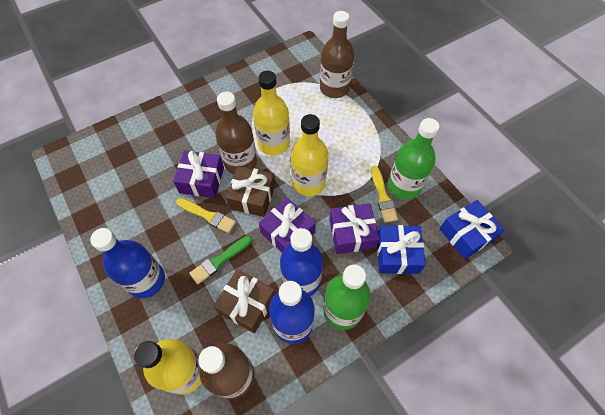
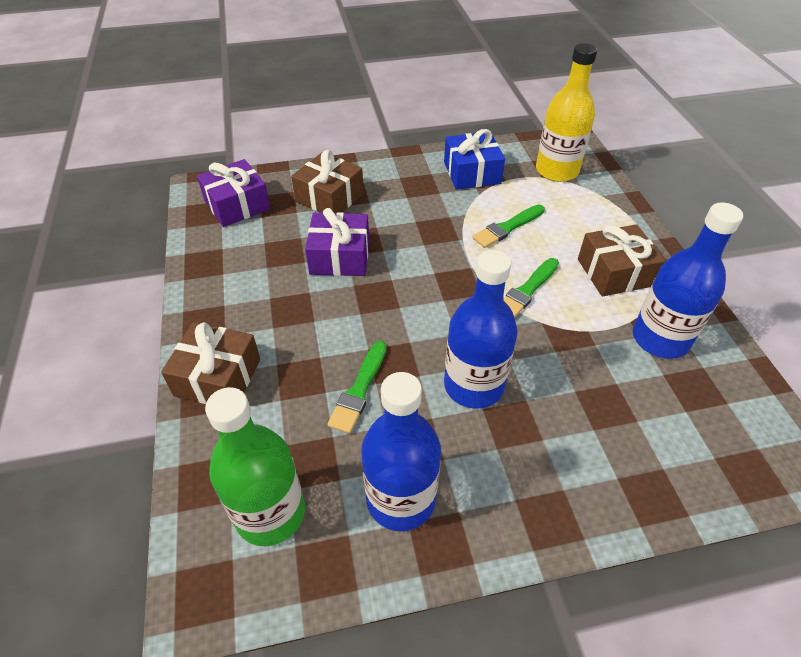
blue gift: [377,225,426,274] [439,200,505,259] = 2 -> [444,129,505,190] = 1
brown bottle: [199,343,255,399] [215,92,257,175] [320,11,354,98] = 3 -> none = 0
brown gift: [213,269,275,333] [226,165,275,217] = 2 -> [161,322,260,404] [291,150,364,213] [578,224,665,296] = 3
green bottle: [323,265,371,330] [388,118,439,200] = 2 -> [205,387,305,546] = 1
green brush: [189,236,252,284] = 1 -> [327,341,387,434] [472,205,545,248] [504,258,559,318] = 3
purple gift: [173,150,224,198] [259,198,316,252] [329,203,379,254] = 3 -> [197,159,271,227] [305,208,369,276] = 2
yellow bottle: [134,339,202,395] [253,71,290,155] [291,114,328,196] = 3 -> [536,43,597,182] = 1
yellow brush: [176,198,236,233] [371,166,398,223] = 2 -> none = 0

